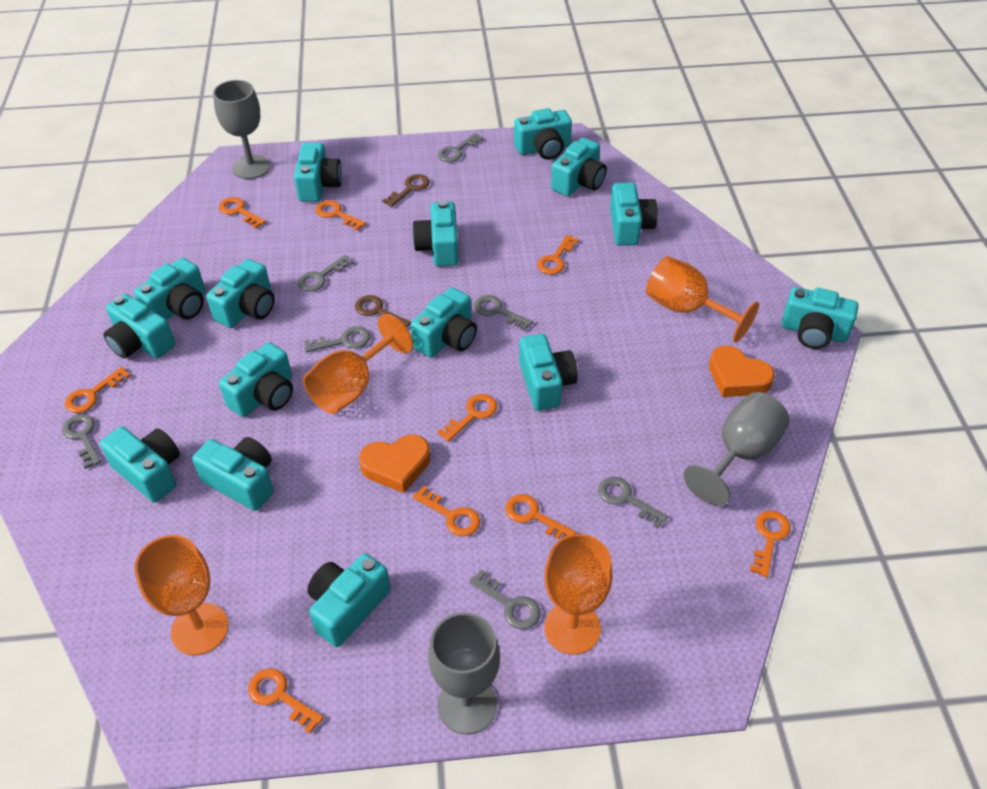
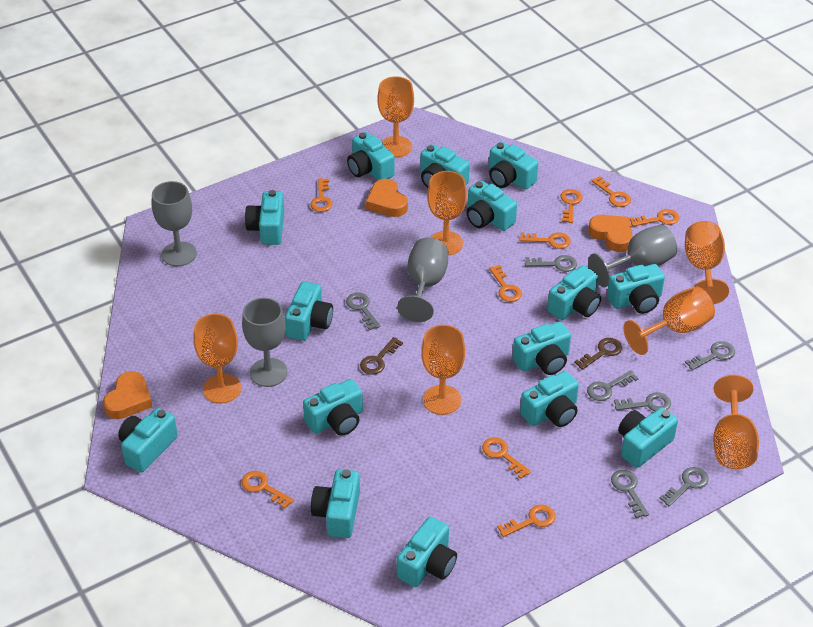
grey goblet: [213,80,270,179] [428,612,500,735] [683,392,790,506] = 3 -> [152,181,197,266] [242,298,288,387] [397,238,449,322] [589,225,677,287] = 4
orange goblet: [134,535,229,656] [303,314,413,414] [544,534,613,655] [646,256,759,343] = 4 -> [193,314,241,404] [378,76,414,157] [421,325,465,415] [427,171,467,255] [623,286,715,355] [685,221,729,304] [713,375,759,469] = 7
orange heart: [359,435,430,493] [709,346,775,397] = 2 -> [103,371,152,419] [366,179,408,217] [588,215,633,252] = 3

